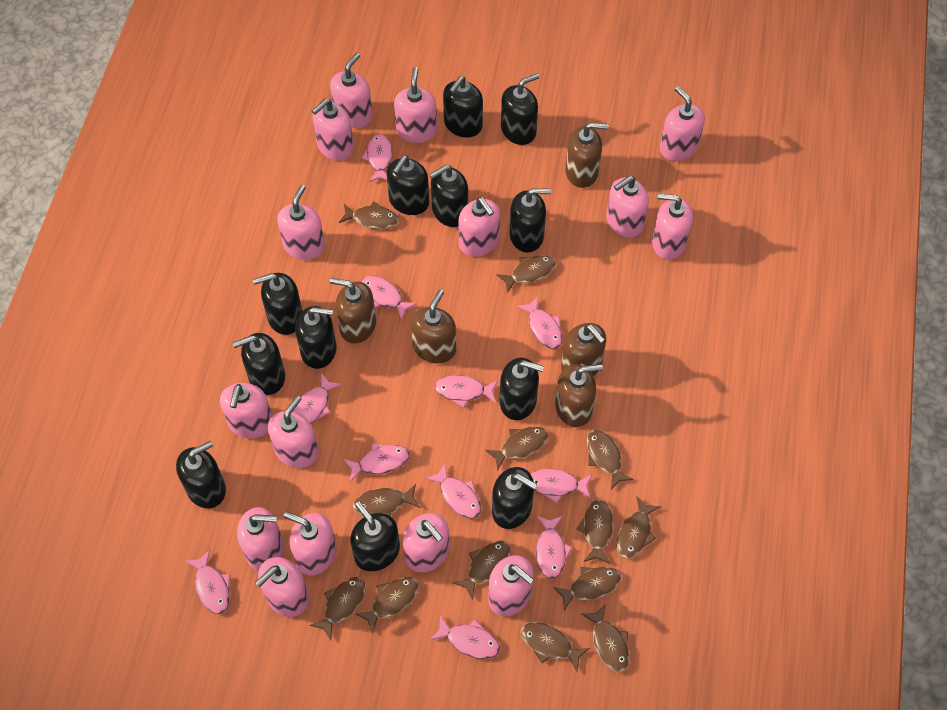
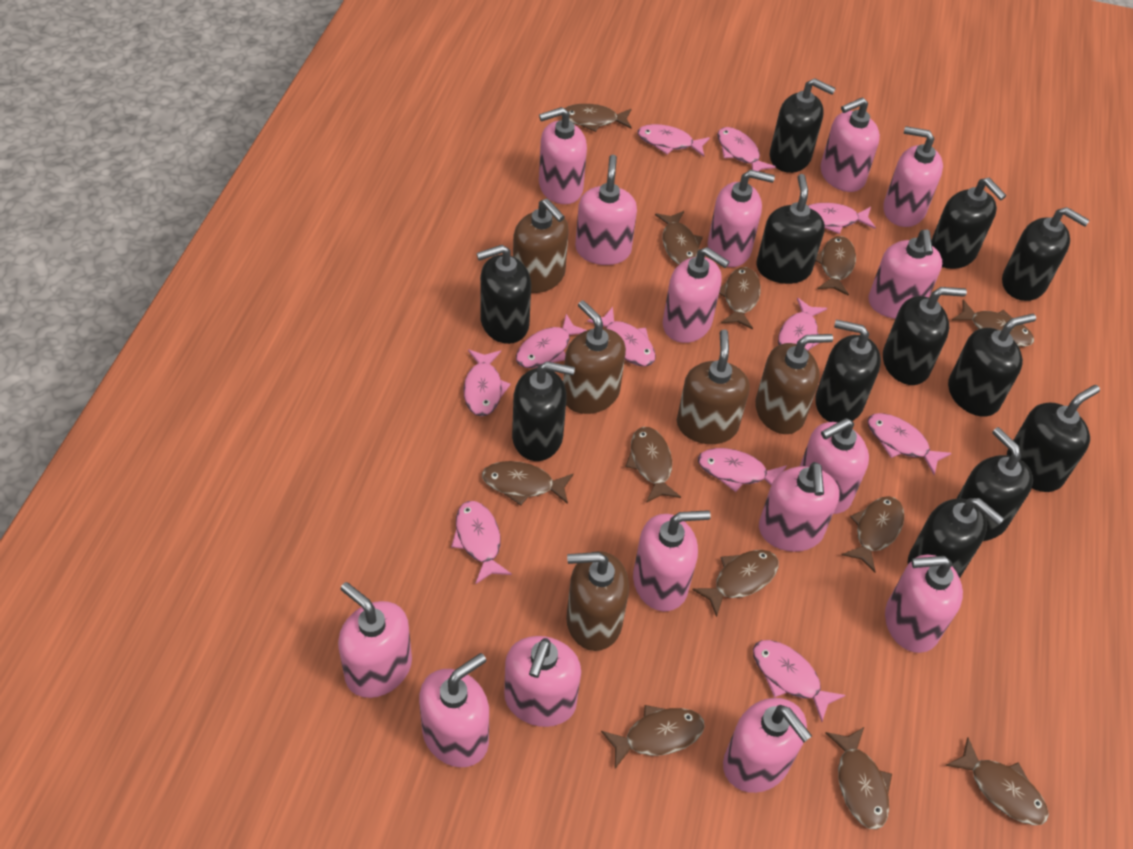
brown fish: [310,577,366,640] [339,202,399,229] [353,484,420,516] [356,577,418,634] [453,541,511,600] [485,427,548,470] [496,255,556,293] [521,622,589,672] [553,567,621,611] [577,500,613,564] [582,604,629,672] [587,430,634,489] [616,496,661,558] = 13 -> [482,461,574,506] [564,104,632,132] [601,705,705,769] [625,427,681,503] [655,211,703,265] [692,550,779,617] [719,267,761,329] [816,236,856,295] [826,727,892,830] [842,496,904,573] [946,737,1049,825] [952,300,1034,347] = 12

